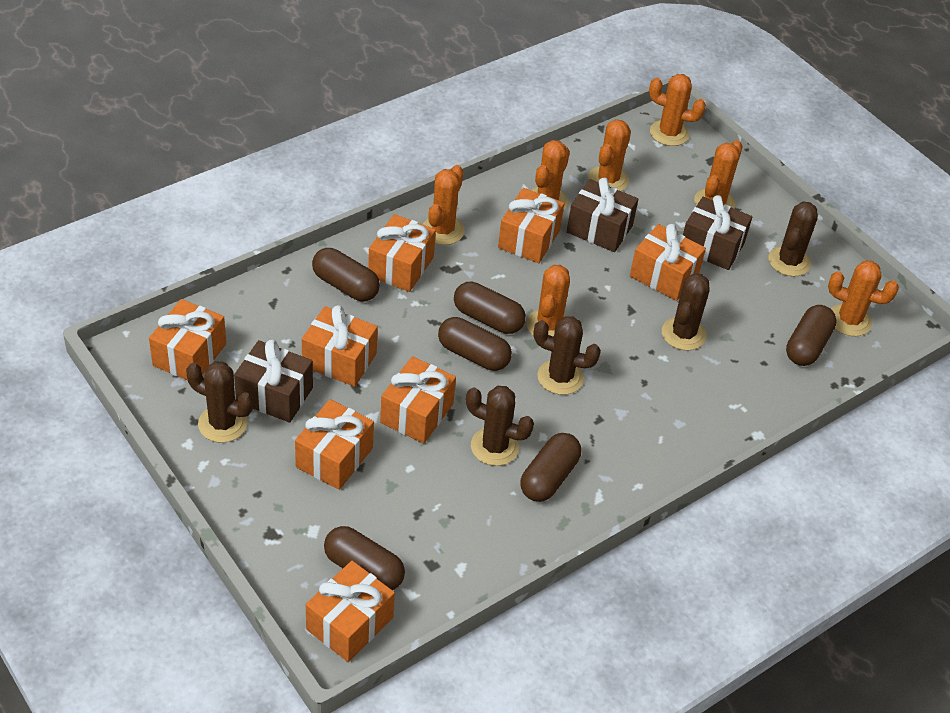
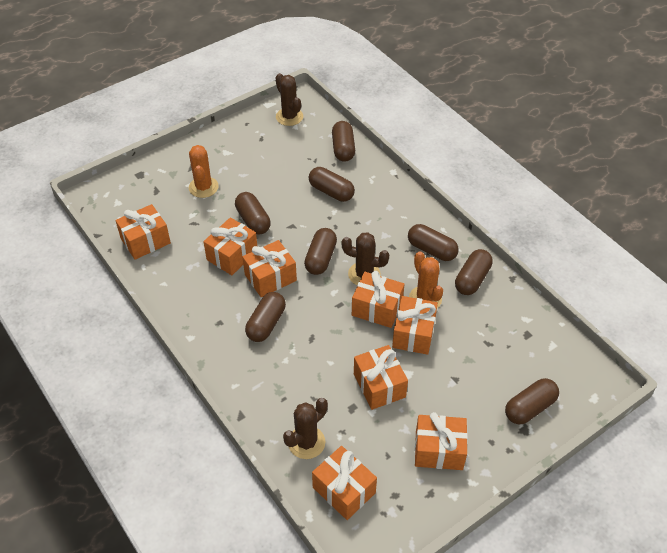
brown cactus: [186,361,253,443] [466,386,534,466] [534,316,601,395] [662,273,709,351] [768,201,818,276] = 5 -> [276,73,303,126] [283,398,328,459] [342,232,389,285] = 3
brown capsule: [312,248,380,301] [324,526,405,590] [438,317,512,371] [454,282,526,334] [520,433,581,502] [786,305,837,366] = 6 -> [235,192,271,235] [245,292,286,342] [304,228,337,275] [309,167,355,202] [332,121,355,162] [408,224,459,261] [455,249,493,295] [505,378,559,425] = 8
brown gift: [234,339,313,423] [567,178,638,252] [683,195,752,270] = 3 -> none = 0
orange cactus: [423,165,465,245] [527,265,570,337] [531,140,570,209] [588,119,631,191] [649,74,706,146] [694,140,743,209] [828,261,899,336] = 7 -> [189,145,219,198] [409,251,443,308] = 2

